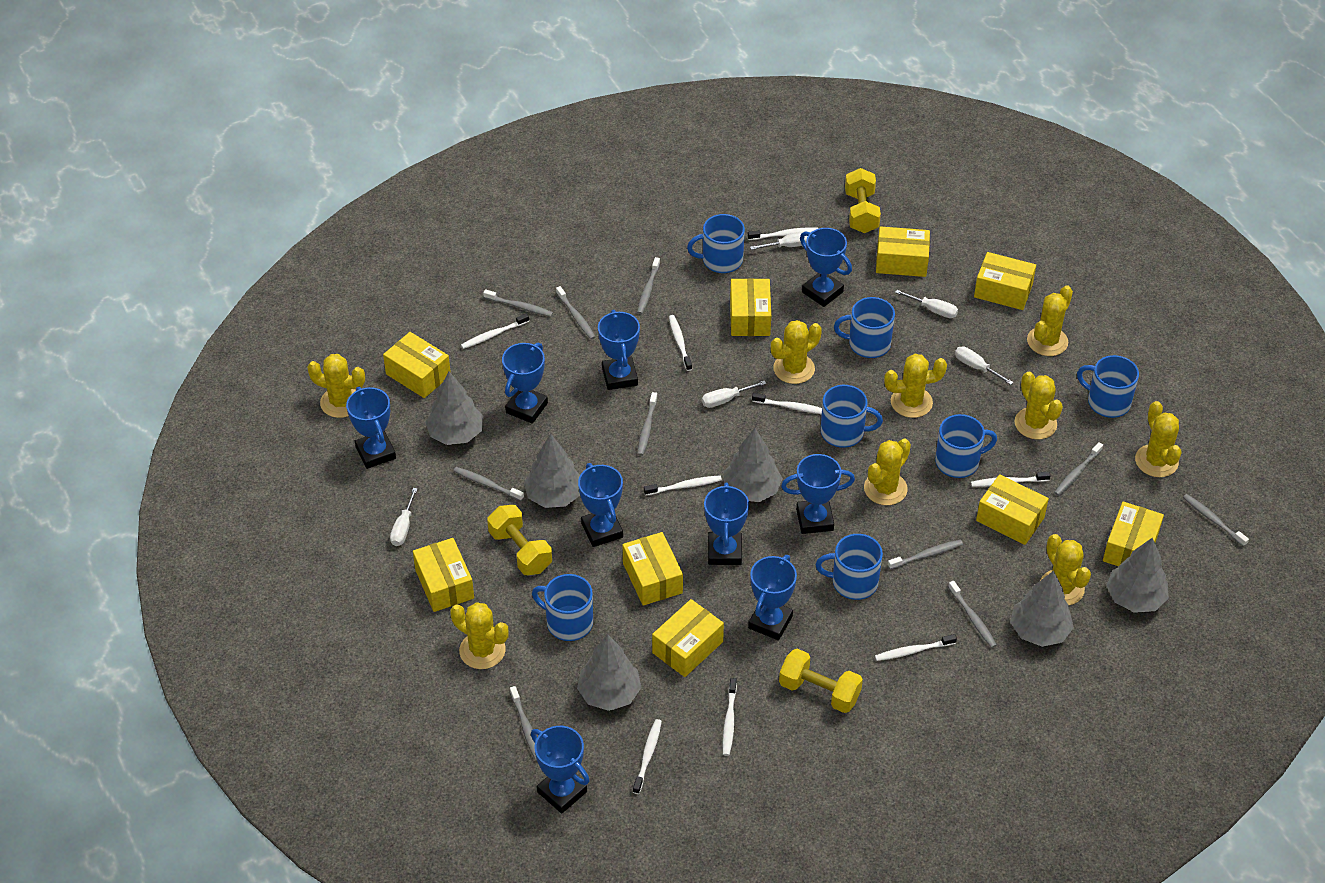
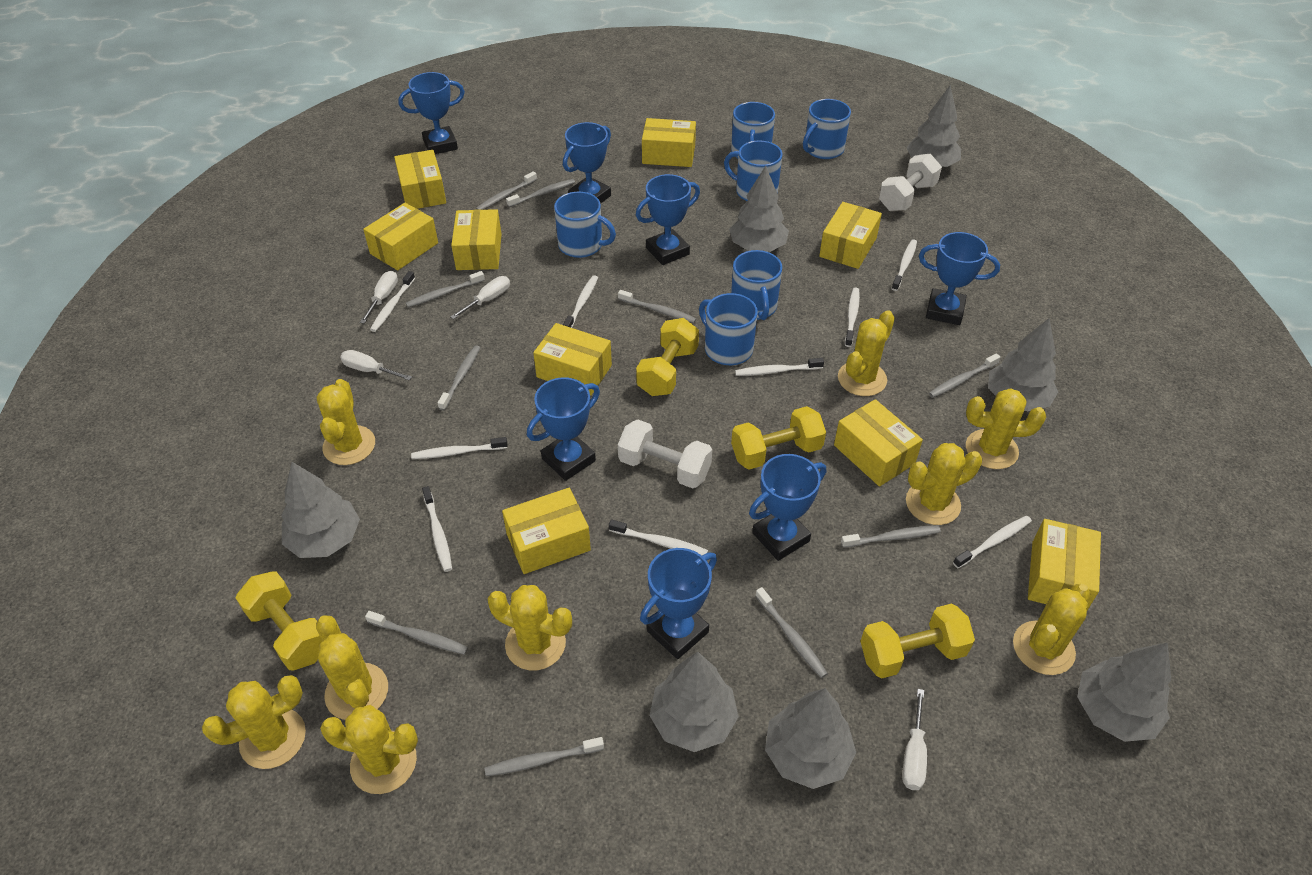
blue mug: [532,574,593,641] [687,214,745,273] [816,534,883,600] [821,385,883,448] [834,297,895,358] [935,414,997,478] [1077,355,1139,418] = 7 -> [554,192,616,258] [699,293,758,365] [724,140,782,201] [731,102,775,158] [731,250,782,320] [803,99,851,159] = 6
blue trophy: [346,387,396,469] [502,343,548,424] [531,726,590,814] [578,463,623,547] [598,310,640,390] [704,482,749,565] [748,555,797,640] [781,454,855,534] [800,228,852,307] = 9 -> [398,72,465,154] [527,377,600,481] [563,122,611,204] [636,174,700,265] [640,548,717,659] [749,454,826,561] [919,232,1000,325] = 7
grey tree: [425,372,483,445] [524,434,580,508] [577,634,642,711] [724,428,783,502] [1010,571,1074,647] [1106,538,1169,613] = 6 -> [281,462,360,558] [649,651,739,752] [729,166,789,252] [765,688,856,789] [906,85,961,167] [988,318,1058,411] [1077,642,1171,742] = 7
white dumbbell: none = 0 -> [618,420,712,488] [879,154,942,211] = 2
white screwdriver: [390,488,418,546] [702,380,766,408] [750,231,808,250] [895,290,958,318] [955,346,1013,385] = 5 -> [340,350,412,381] [360,271,398,324] [450,276,510,319] [902,689,927,790] = 4
yellow dumbbell: [487,505,552,575] [779,649,863,713] [845,168,881,233] = 3 -> [236,571,322,670] [636,318,699,396] [731,406,826,470] [860,604,975,678] = 4

